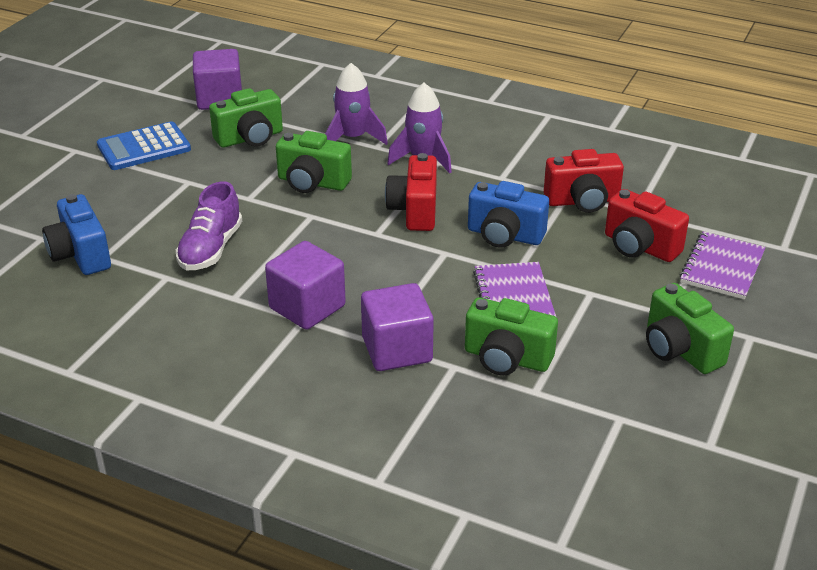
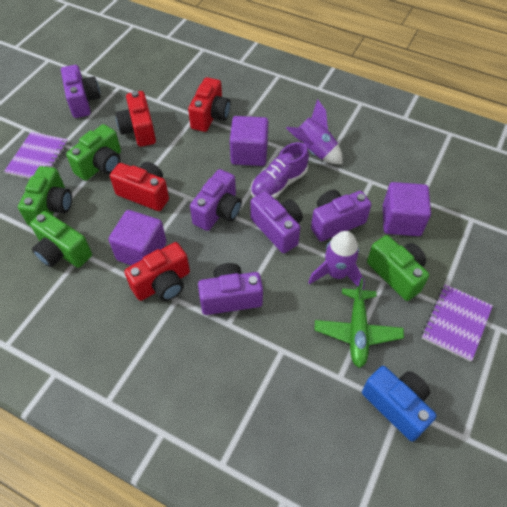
blue calculator: [97,122,191,170] = 1 -> none = 0
blue camera: [42,194,111,275] [468,181,549,248] = 2 -> [362,366,436,441] = 1
green plane: none = 0 -> [315,278,404,368] = 1
purple camera: none = 0 -> [61,65,101,118] [190,169,242,231] [198,263,263,315] [250,191,303,253] [311,190,371,241] = 5
red camera: [385,153,437,231] [544,149,624,213] [605,189,689,262] = 3 -> [110,162,169,211] [115,91,156,147] [124,242,190,301] [188,77,231,132] = 4

